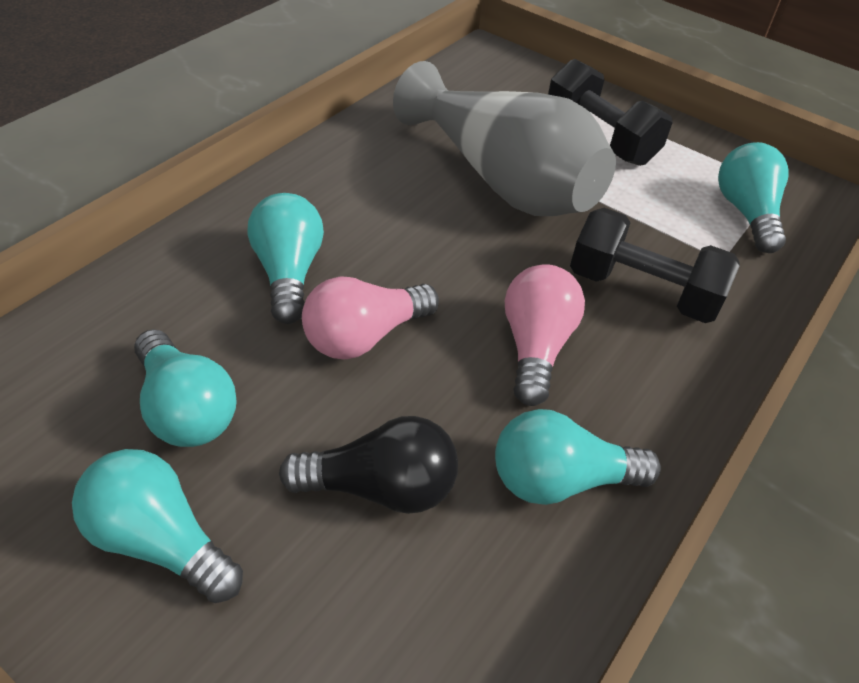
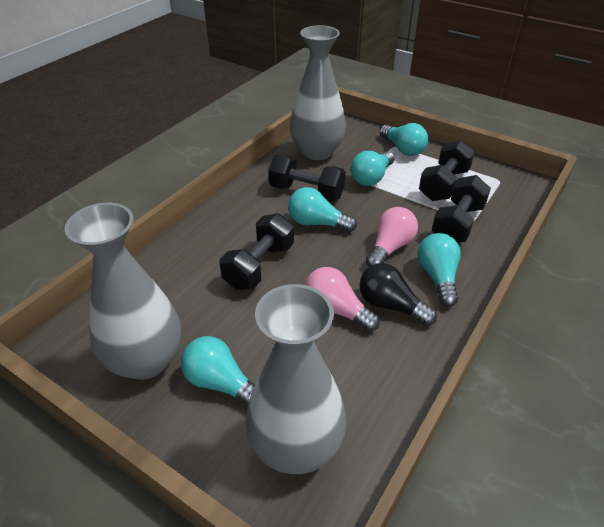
black dumbbell: [548,59,673,166] [570,208,740,323] = 2 -> [220,213,294,290] [268,154,346,202] [419,140,475,201] [432,175,491,243] = 4
grey vase: [393,61,616,216] = 1 -> [65,203,181,380] [246,284,347,474] [290,25,346,160] = 3

